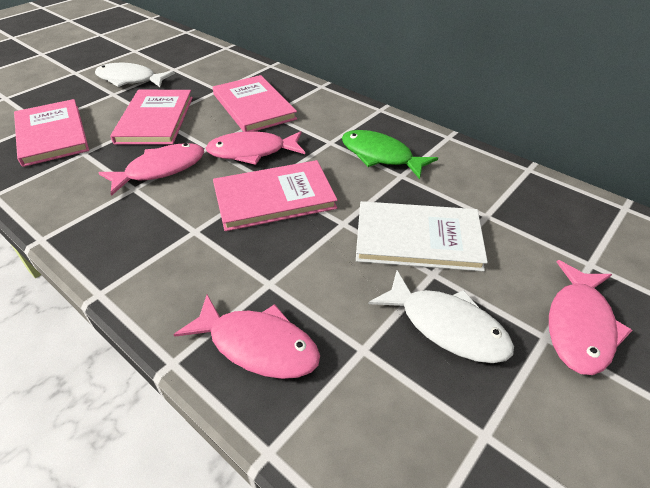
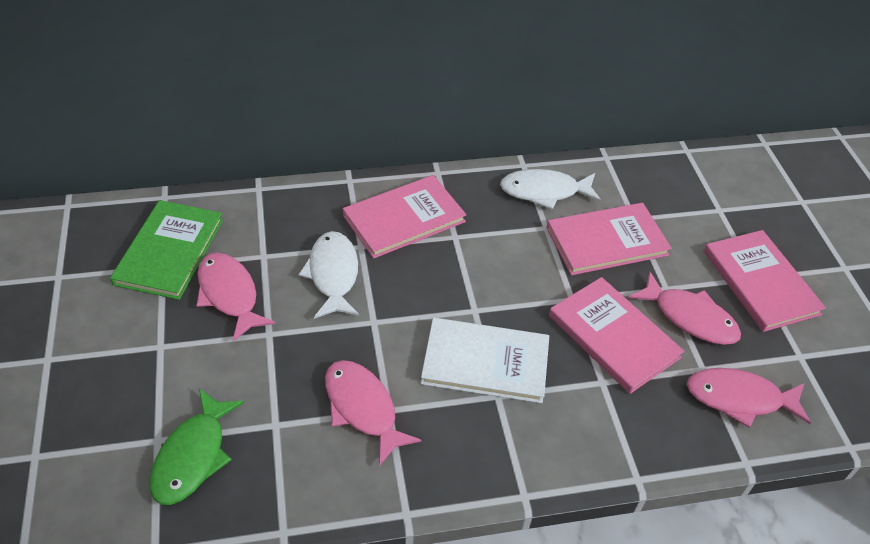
green book: none = 0 -> [110,200,223,300] = 1

